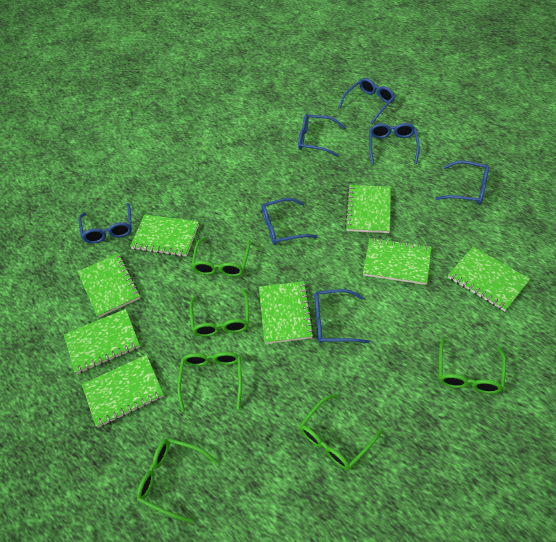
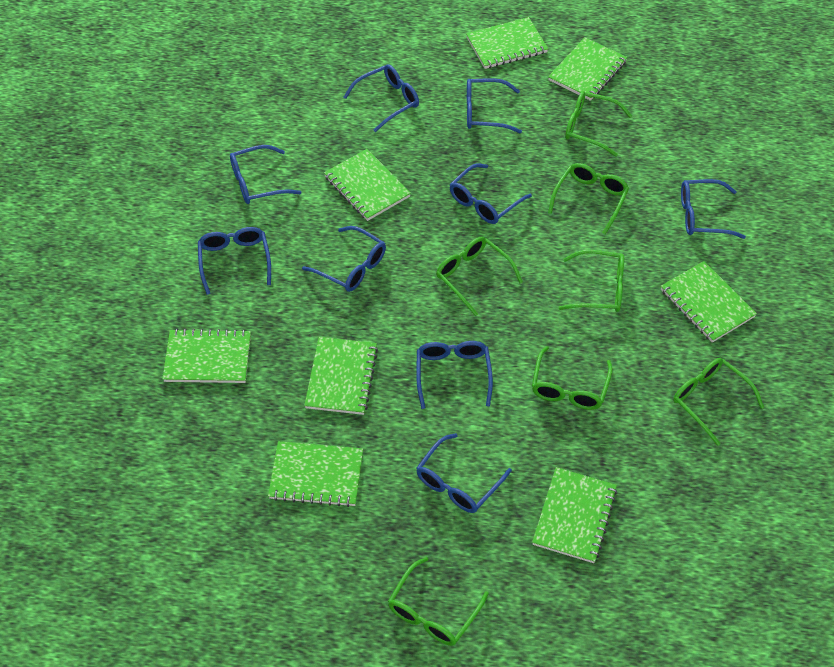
blue glasses: [79,203,132,243] [261,198,318,245] [298,114,344,157] [314,289,370,343] [338,78,395,124] [369,123,420,165] [435,161,489,205] = 7 -> [198,227,271,295] [230,145,301,204] [302,226,386,292] [344,64,419,132] [416,341,493,409] [416,433,512,513] [449,163,532,224] [467,78,522,133] [681,179,746,239] = 9
green glasses: [137,438,219,523] [177,352,242,412] [189,290,249,337] [191,237,251,277] [300,394,382,470] [439,338,506,394] = 6 -> [388,557,489,646] [436,237,523,316] [532,346,613,410] [548,163,629,235] [559,250,624,312] [565,91,632,157] [673,358,764,446] = 7

